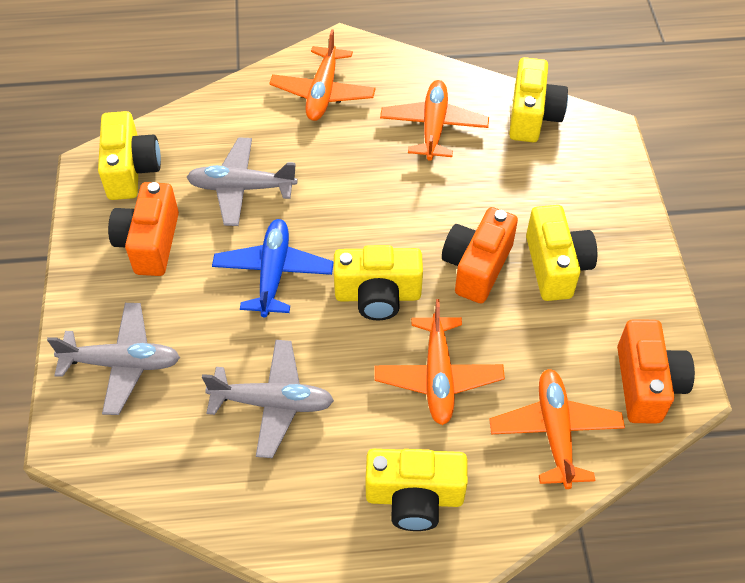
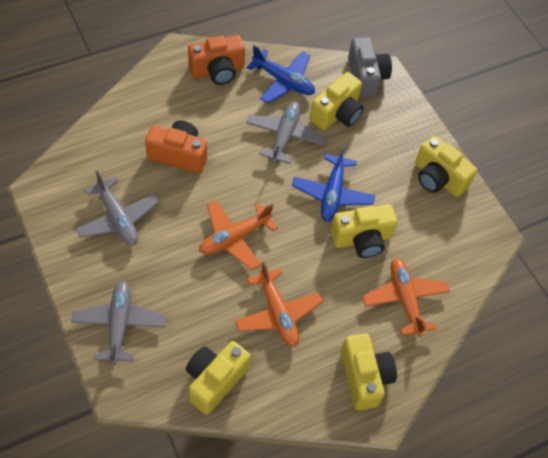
blue plane: [212,219,334,317] = 1 -> [247,45,315,104] [292,145,375,222] = 2
grey camera: none = 0 -> [348,37,392,98] = 1
orange camera: [108,182,179,276] [442,207,518,304] [617,319,695,423] = 3 -> [145,120,207,173] [188,35,245,85] = 2
orange plane: [269,29,376,121] [374,299,505,425] [380,80,489,161] [489,369,625,489] = 4 -> [199,200,278,270] [235,261,323,347] [362,258,450,337] = 3

